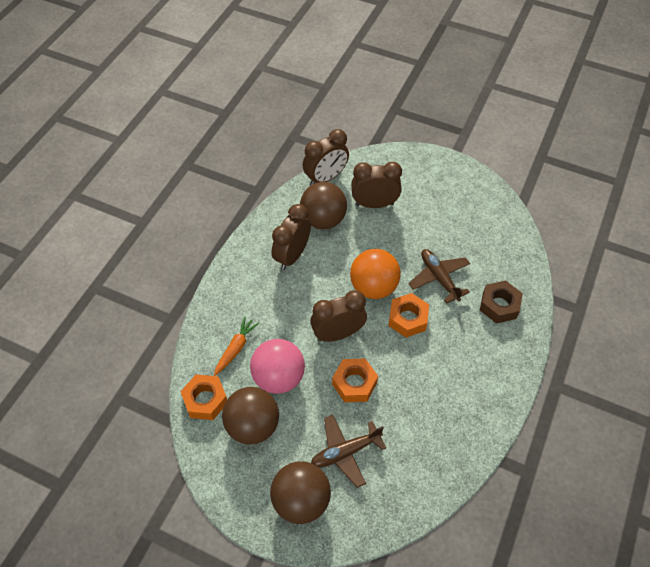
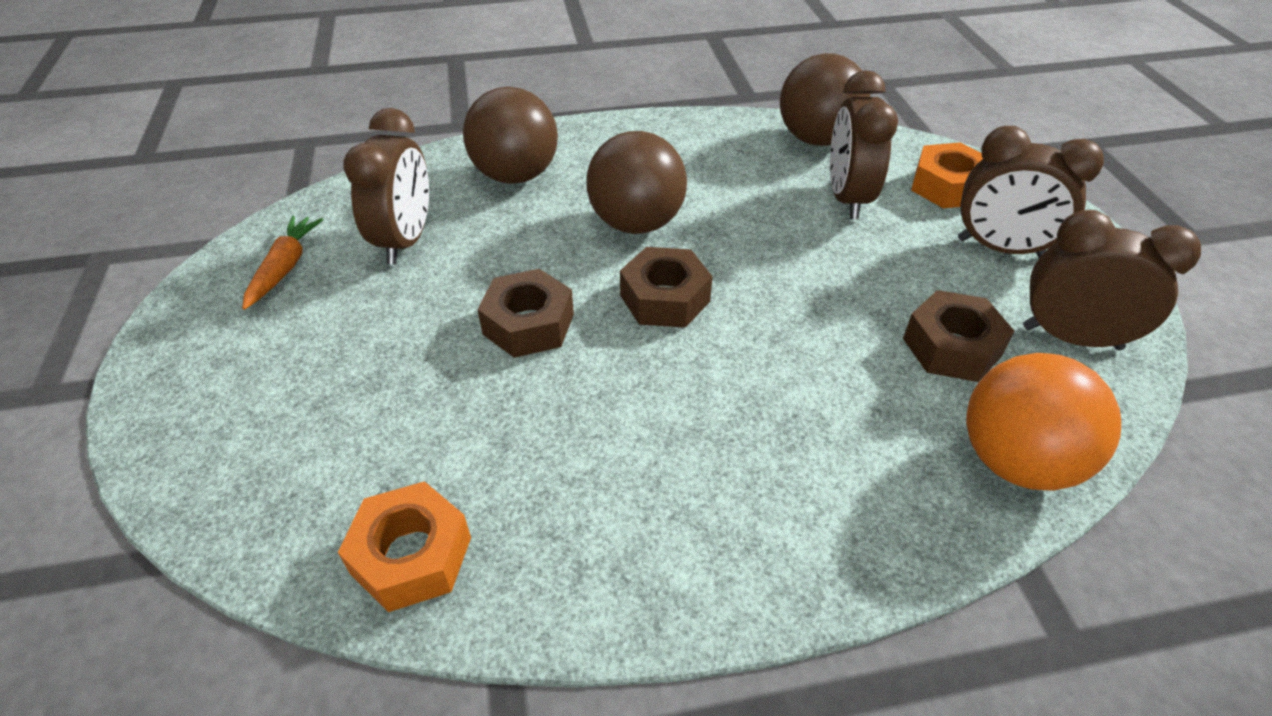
brown nut: [480,280,523,324] = 1 -> [477,269,574,358] [620,247,713,328] [903,290,1015,382] = 3
brown plane: [311,415,386,488] [408,249,470,304] = 2 -> none = 0
orange nut: [180,374,227,420] [332,358,378,402] [389,293,429,338] = 3 -> [338,481,471,612] [911,142,983,208] = 2
pink ball: [250,339,305,394] = 1 -> none = 0

